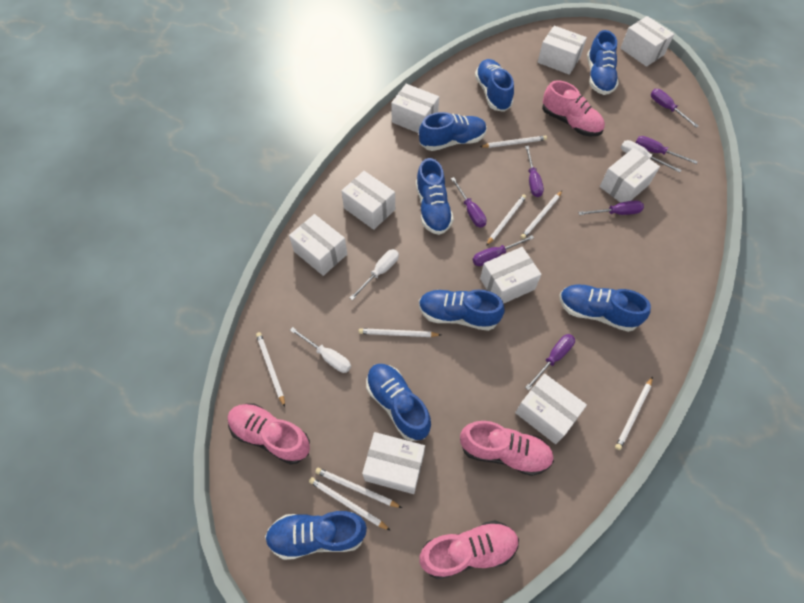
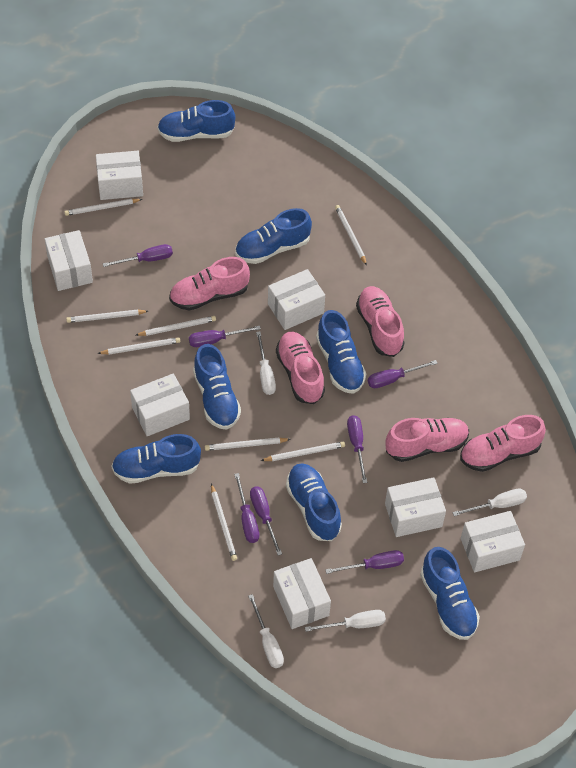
blue shoe: [265,511,367,560] [366,364,431,441] [416,158,454,235] [419,112,487,151] [419,289,505,331] [475,59,514,112] [559,284,651,332] [587,30,619,95] = 8 -> [111,434,201,484] [157,100,235,142] [193,344,241,430] [235,208,312,264] [286,463,342,541] [316,310,366,394] [420,547,480,640] = 7
pink shoe: [228,403,310,465] [419,520,519,579] [460,421,554,476] [542,80,605,136] = 4 -> [169,257,250,311] [276,332,325,404] [356,286,405,357] [386,418,469,462] [460,415,546,472] = 5
white box: [289,214,347,276] [341,171,395,230] [362,432,425,494] [391,84,439,133] [480,247,542,304] [515,373,587,444] [538,26,587,75] [600,148,660,203] [620,16,674,67] = 9 -> [45,230,93,291] [96,151,143,200] [130,373,190,436] [268,269,325,330] [273,558,331,629] [385,477,446,537] [461,511,525,572] = 7
white screwdriver: [290,327,351,373] [350,249,399,300] [621,140,681,173] = 3 -> [248,594,284,668] [256,332,276,395] [305,610,386,632] [452,489,527,516] = 4

